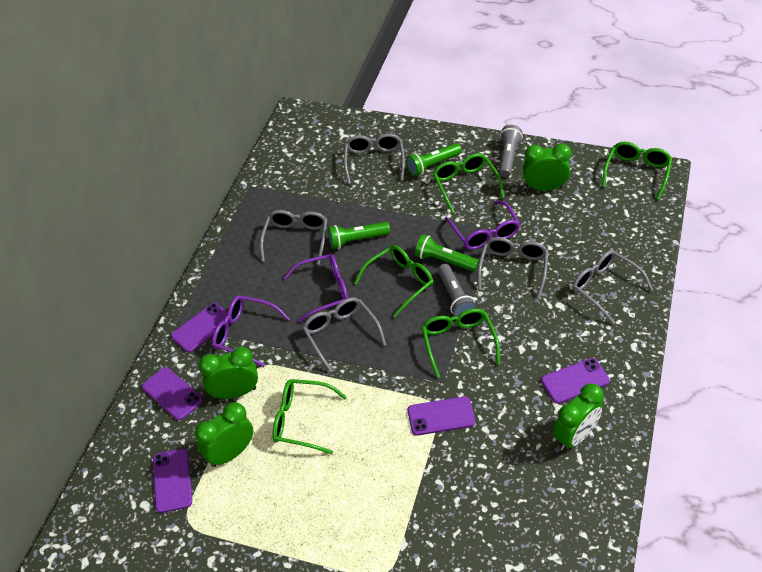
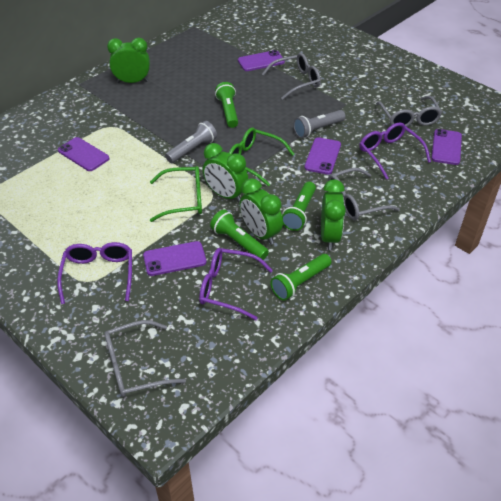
green flashlight: [328,222,390,249] [406,143,462,176] [415,234,479,271] = 3 -> [210,209,269,260] [215,82,238,128] [270,254,332,301] [282,182,316,231] = 4
green glasses: [272,379,347,454] [354,245,433,318] [422,309,500,378] [433,153,504,213] [602,141,672,200] = 5 -> [150,166,202,222] [229,128,294,186] = 2
grey glasses: [260,210,327,265] [302,297,386,373] [344,133,405,184] [478,237,549,298] [572,250,653,324] = 5 -> [104,320,186,397] [262,53,321,100] [328,168,400,220] [376,96,442,127] = 4

